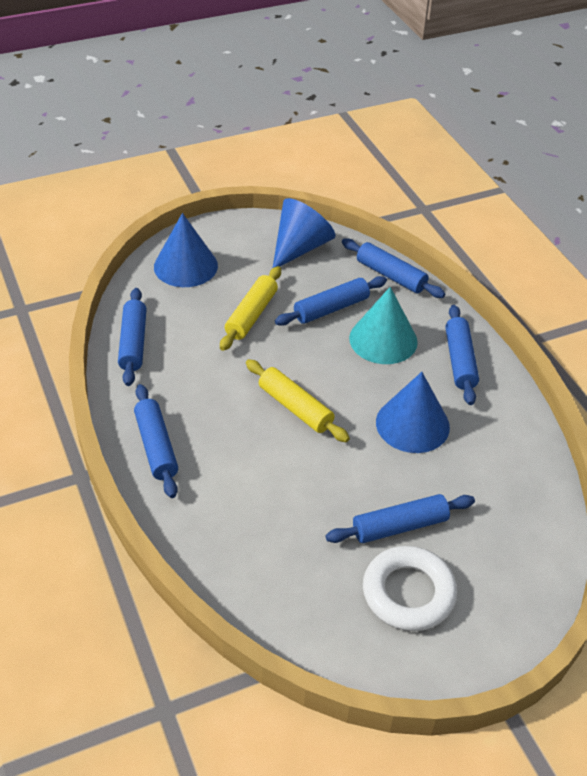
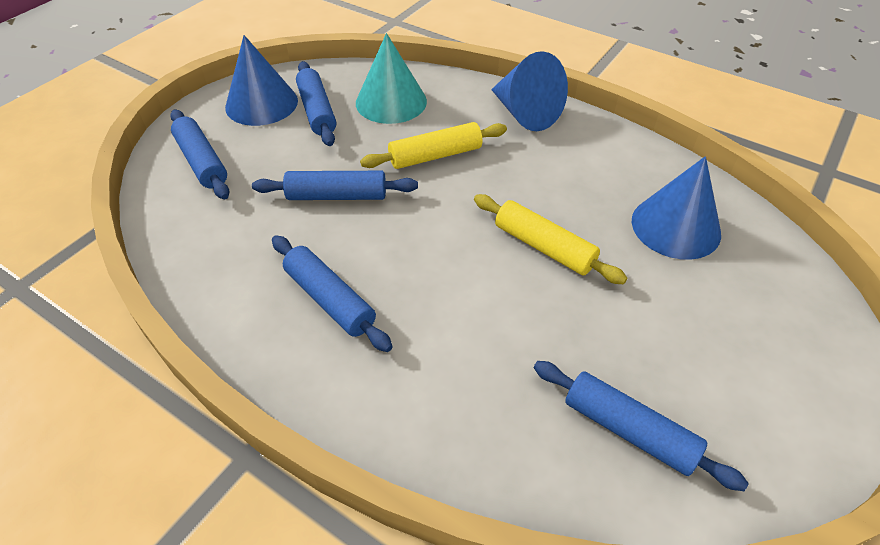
blue rolling pin: [118,288,147,386] [134,384,178,498] [275,276,387,326] [326,494,475,543] [342,238,445,298] [445,305,479,405] = 6 -> [170,110,230,199] [252,171,418,200] [272,235,392,352] [296,61,336,146] [534,361,749,491] = 5
white ring: [363,546,457,631] = 1 -> none = 0

